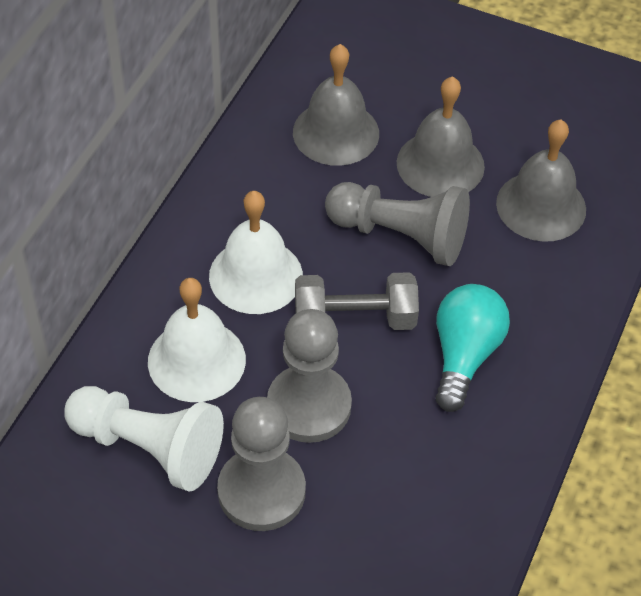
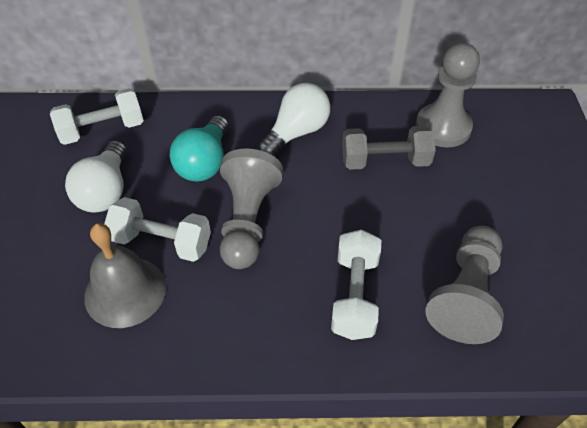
grey bell: [293,44,379,166] [397,76,485,197] [496,119,586,242] = 3 -> [84,223,166,328] = 1
white bell: [148,278,246,402] [209,191,303,314] = 2 -> none = 0
white dumbbell: none = 0 -> [50,88,144,145] [104,197,211,262] [331,229,381,340] = 3
white light bulb: none = 0 -> [65,140,127,212] [258,83,331,156] = 2
white pawn: [64,386,224,492] = 1 -> none = 0

